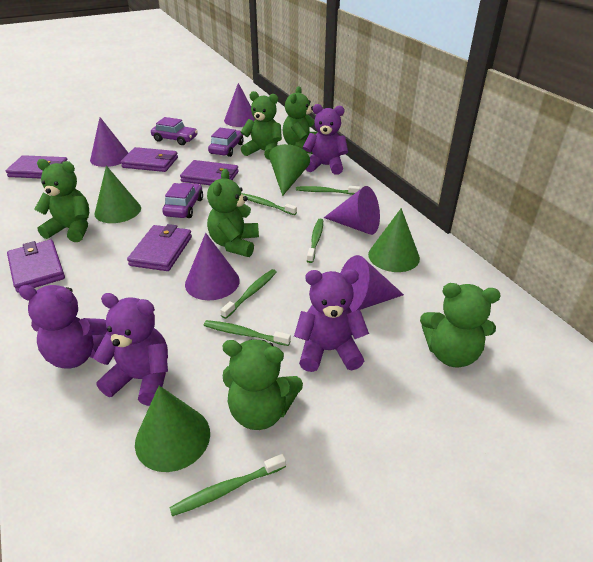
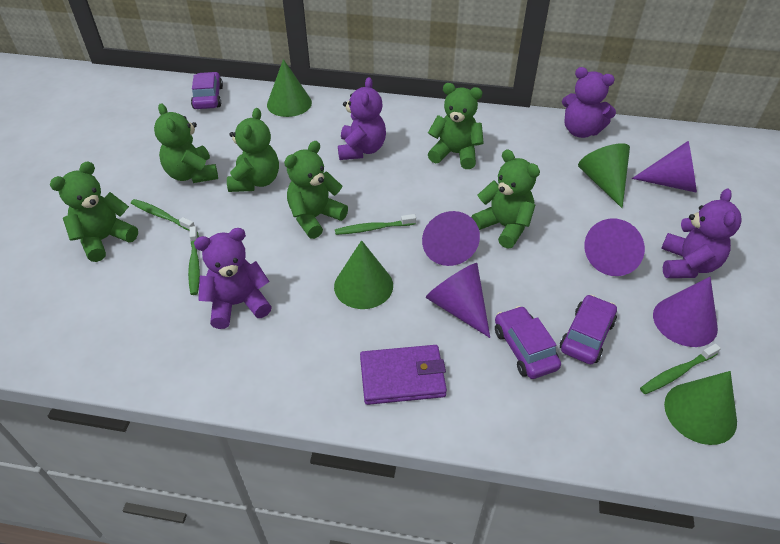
green toothbrush: [169,454,286,516] [204,320,291,346] [220,269,276,319] [241,193,297,215] [296,186,360,195] [307,219,323,263] = 6 -> [131,199,195,231] [188,226,200,295] [335,214,416,235] [640,344,721,394] = 4
purple wallet: [6,155,67,178] [7,240,65,292] [120,147,178,172] [127,224,192,271] [180,160,239,185] = 5 -> [360,345,447,405] = 1

